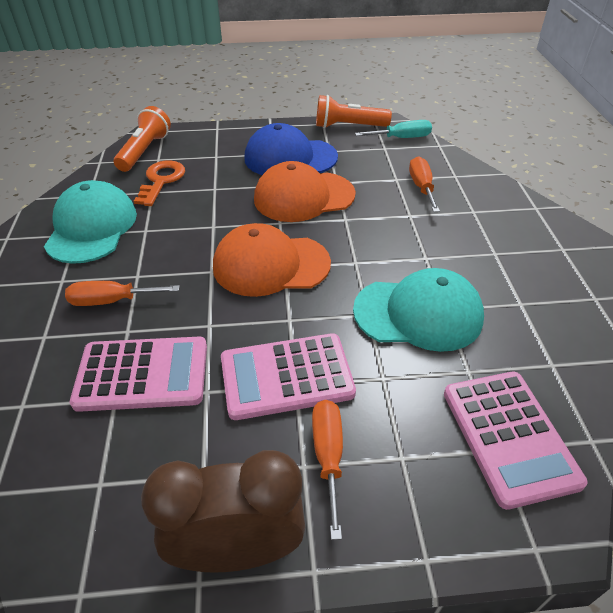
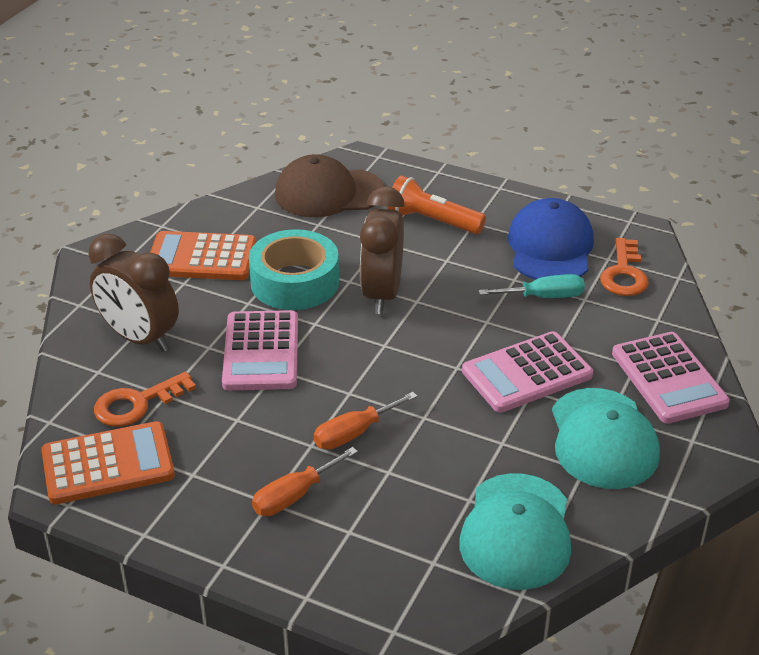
brown cap: none = 0 -> [275,154,385,217] = 1
brown clock: [141,450,305,573] = 1 -> [89,234,179,352] [360,186,405,314] = 2
orange calculator: none = 0 -> [41,421,175,504] [150,231,256,280] = 2
orange cap: [213,223,331,297] [254,161,356,222] = 2 -> none = 0
orange flashlight: [114,106,171,172] [316,95,392,128] = 2 -> [387,175,486,234] = 1
orange key: [134,160,185,206] = 1 -> [94,372,196,427] [600,238,649,296] = 2
orange screwdriver: [65,281,180,306] [312,400,343,540] [409,156,440,212] = 3 -> [252,447,358,516] [313,392,418,450] = 2
turquoise tape: none = 0 -> [249,229,339,310] = 1

